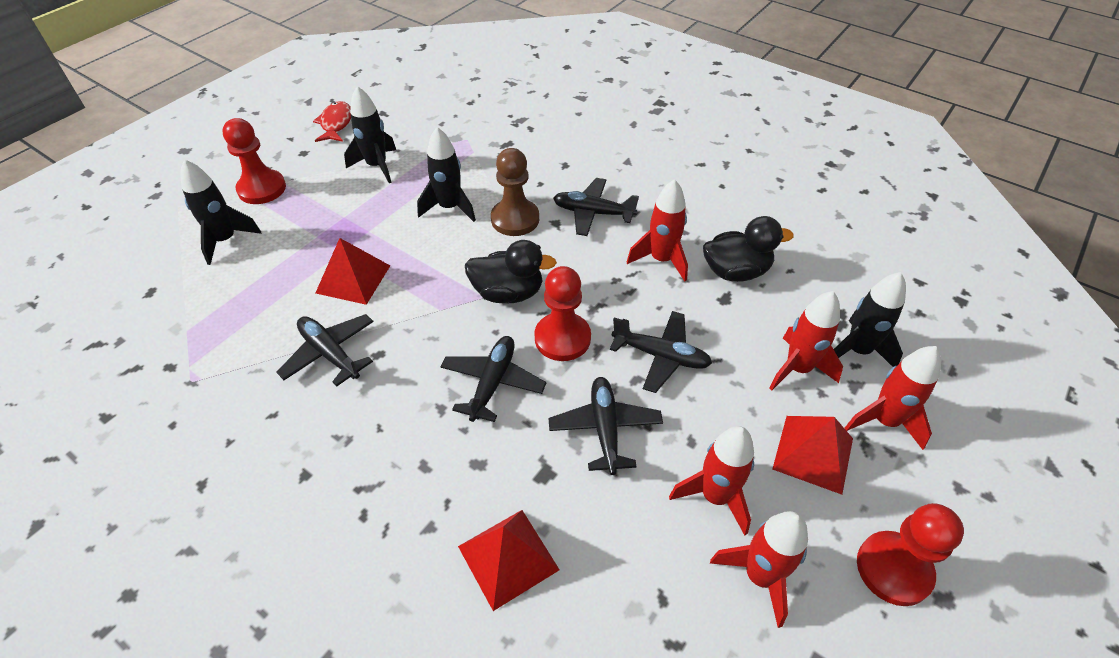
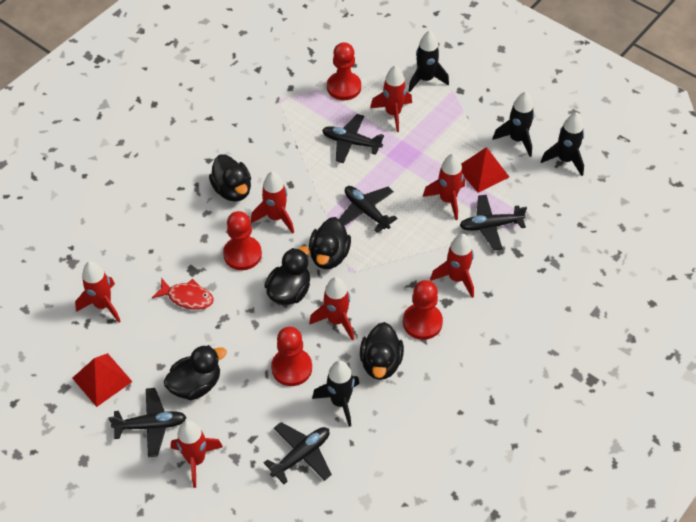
black duck: [465,240,557,303] [703,216,794,282] = 2 -> [164,345,227,400] [209,154,251,202] [264,246,310,305] [309,217,351,269] [360,322,404,380] = 5
brown pawn: [491,148,539,236] = 1 -> none = 0
red pawn: [222,118,286,204] [534,266,591,361] [857,503,964,606] = 3 -> [223,211,262,270] [271,327,312,386] [327,42,361,100] [403,280,443,340] = 4
red pyramid: [316,238,390,305] [458,510,560,611] [773,416,853,495] = 3 -> [72,353,133,407] [461,147,509,193] = 2
red rocket: [627,179,688,281] [669,426,754,536] [710,511,808,628] [769,291,843,390] [845,346,941,450] = 5 -> [75,261,121,323] [171,420,223,488] [251,171,294,234] [309,277,354,340] [370,65,412,132] [423,154,465,220] [430,234,474,298] = 7

